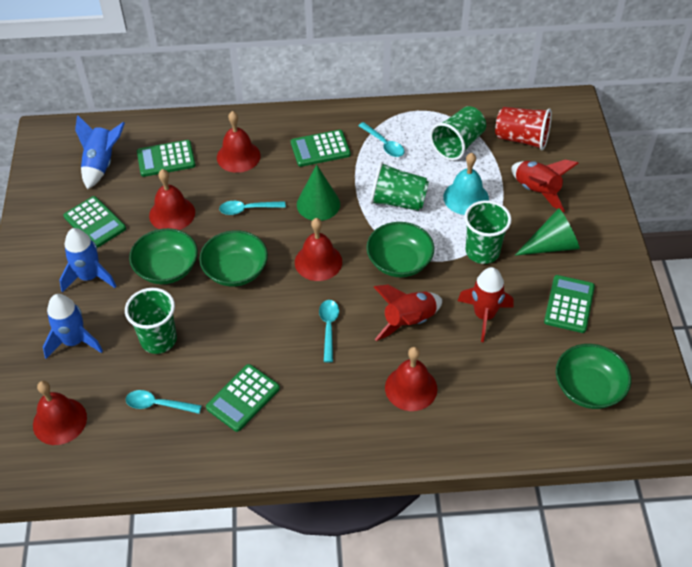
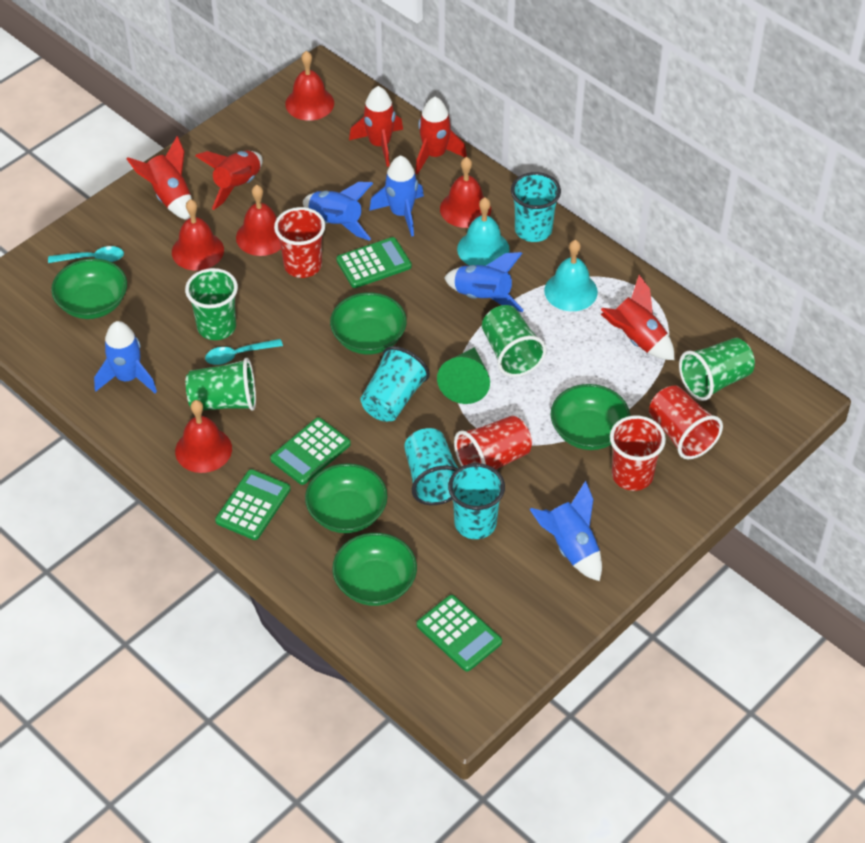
blue rocket: [43,294,103,359] [59,228,116,292] [75,115,125,189] = 3 -> [94,321,157,393] [303,182,373,241] [369,155,424,237] [444,252,524,312] [530,481,602,581] = 5
green bowl: [129,228,198,284] [199,230,268,287] [366,222,434,277] [556,344,631,409] = 4 -> [51,258,127,319] [305,463,387,533] [330,292,407,355] [332,533,417,606] [551,384,630,450] = 5
green calculator: [63,196,126,248] [137,140,196,177] [206,364,280,432] [291,130,351,167] [544,275,595,333] = 5 -> [215,469,290,540] [270,417,351,485] [336,237,412,288] [417,595,502,672] = 4
green cone: [297,165,340,221] [515,208,580,256] = 2 -> [437,347,490,404] = 1
red cup: [495,107,552,150] = 1 -> [274,207,325,278] [454,416,532,470] [610,416,666,491] [649,385,723,459] = 4
red rocket: [374,285,442,341] [458,267,513,342] [512,160,579,213] = 3 -> [127,136,192,220] [195,150,263,210] [349,86,403,167] [415,97,467,174] [601,275,674,360] = 5
turquoise bell: [443,153,489,215] = 1 -> [457,198,510,266] [544,240,598,311] = 2
turquoise cup: none = 0 -> [360,346,430,422] [404,428,458,505] [448,463,505,539] [511,172,561,242] = 4
turquoise spoon: [126,390,202,414] [219,201,286,215] [319,300,339,362] [358,122,405,157] = 4 -> [48,246,124,263] [205,339,283,365] = 2

